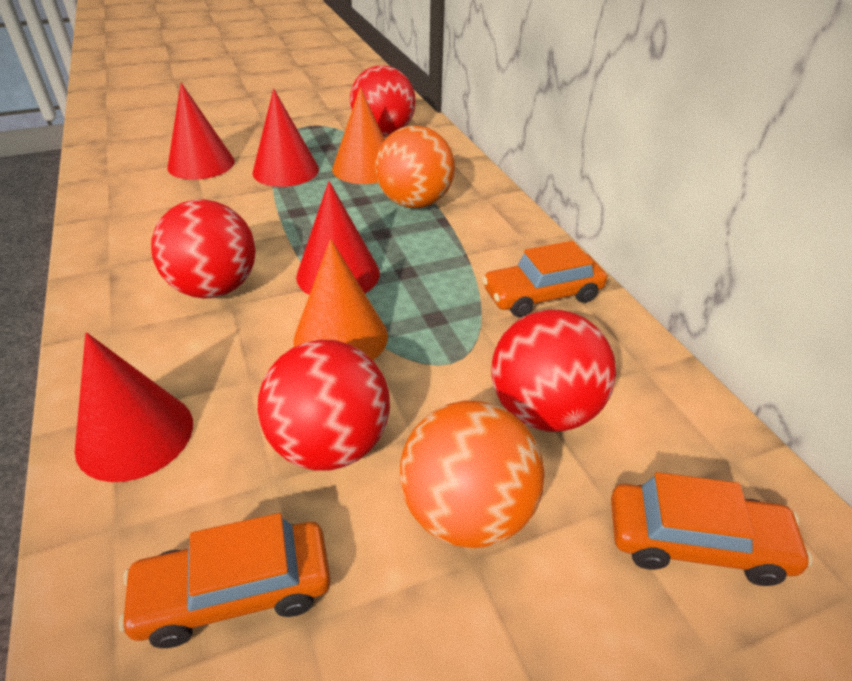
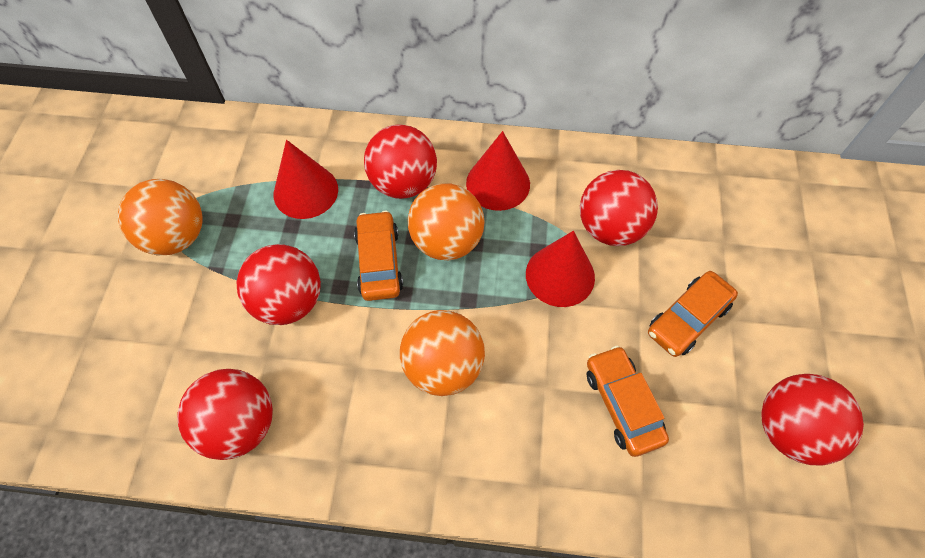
orange ball: [375,125,455,208] [400,401,545,548] = 2 -> [118,179,203,255] [400,310,485,396] [408,183,484,260] = 3
orange cone: [293,239,388,360] [332,87,385,184] = 2 -> none = 0
red ball: [151,199,256,299] [258,340,390,471] [350,65,416,136] [492,310,616,432] = 4 -> [177,369,273,460] [237,244,321,325] [364,125,437,199] [580,170,658,246] [761,374,864,465] = 5
red cone: [75,332,193,482] [167,83,235,180] [253,89,319,187] [296,181,380,295] = 4 -> [274,140,338,219] [466,131,530,211] [526,231,595,307] = 3

